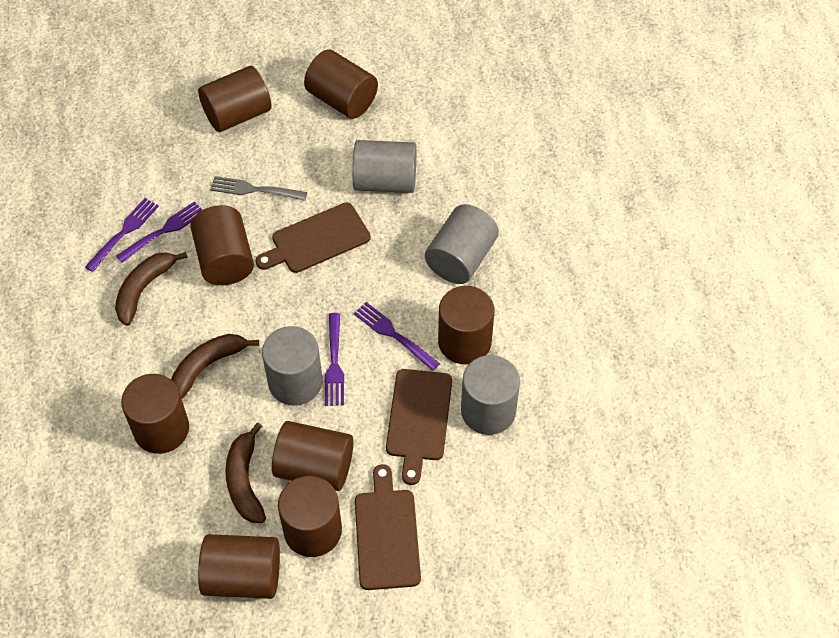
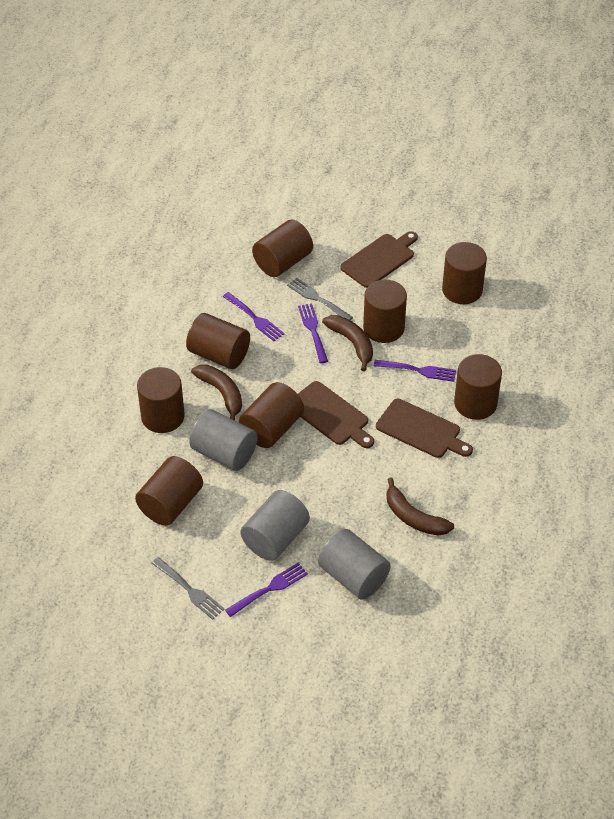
grey cylinder: [262,326,323,406] [353,140,416,193] [425,204,499,284] [461,355,520,435] = 4 -> [189,409,257,471] [240,490,310,561] [318,529,391,600] = 3
grey fork: [210,176,307,201] = 1 -> [152,557,224,620] [287,278,353,320] = 2

